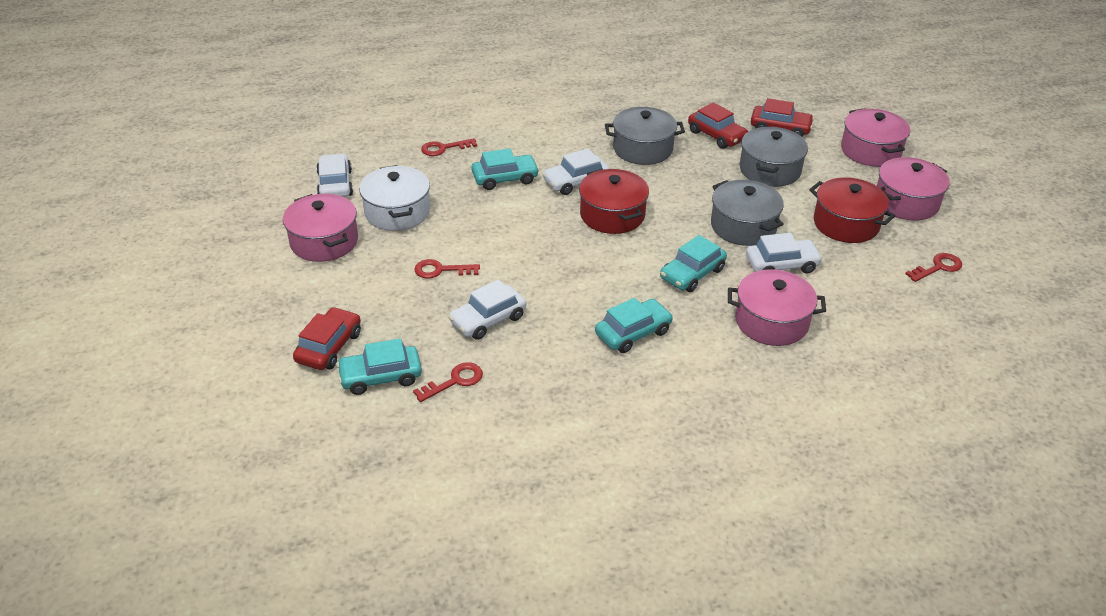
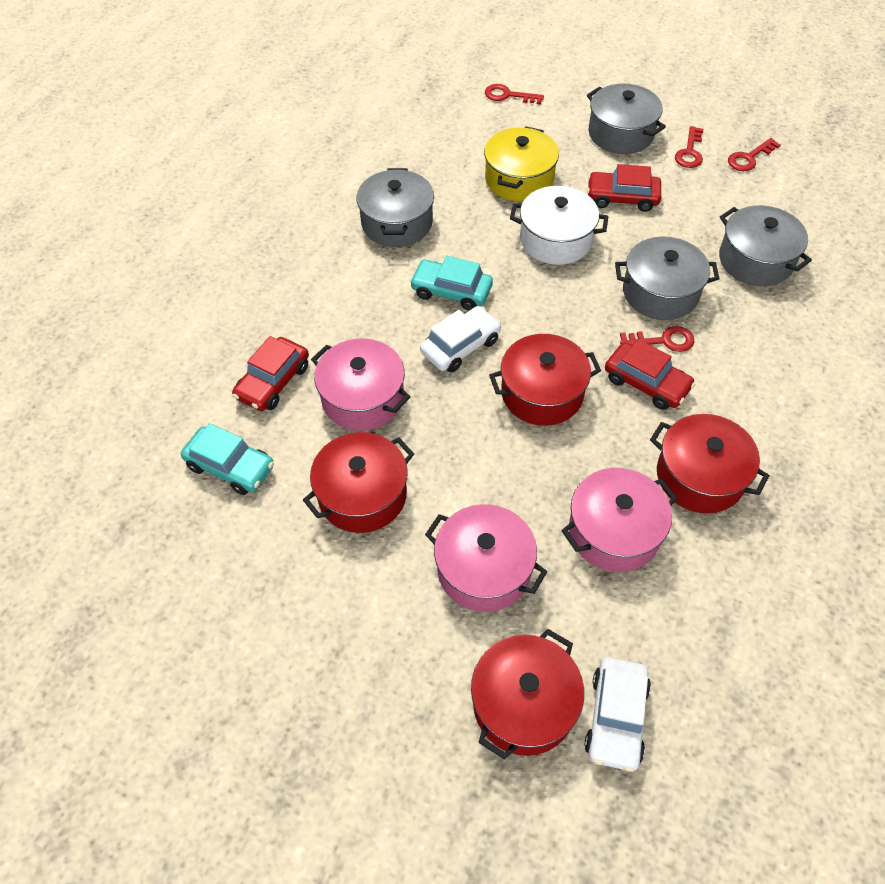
grey pot: [605,107,685,165] [711,180,784,246] [740,127,808,187] = 3 -> [356,168,434,247] [587,84,666,154] [615,236,720,320] [719,205,812,286] = 4
pink pot: [283,194,358,262] [728,269,826,346] [841,109,910,167] [877,157,950,221] = 4 -> [311,338,410,431] [425,504,547,612] [561,468,678,572] = 3
red pot: [579,169,649,234] [809,177,895,243] = 2 -> [303,432,414,533] [471,629,584,760] [489,334,601,426] [650,414,770,513] = 4
turquoise car: [337,338,422,395] [471,148,539,190] [595,298,673,353] [660,235,727,292] = 4 -> [181,423,274,495] [410,256,493,311] = 2
white car: [316,153,353,197] [448,279,526,340] [542,148,610,195] [746,233,823,273] = 4 -> [420,306,501,372] [585,657,651,772] = 2
yellow pot: none = 0 -> [484,126,559,202] = 1

